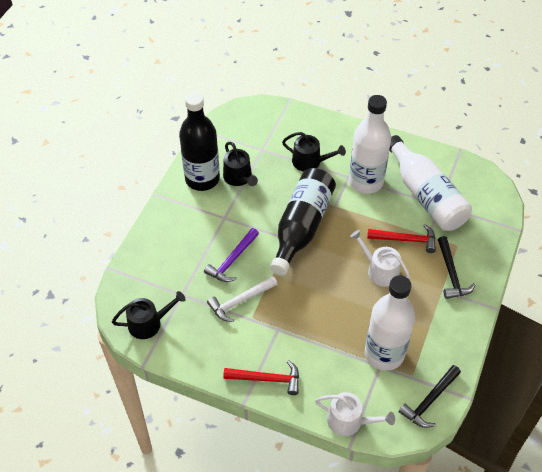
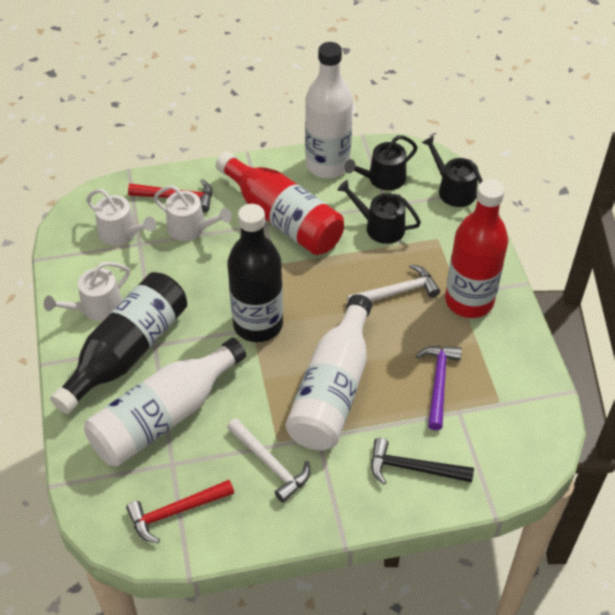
black hammer: [399,365,461,428] [438,236,476,299] = 2 -> [371,438,474,485] = 1
red bottle: none = 0 -> [216,152,344,255] [445,179,508,318] = 2
white hammer: [207,276,278,322] = 1 -> [227,418,310,503] [347,264,440,302] = 2
white watering can: [315,392,395,436] [350,230,410,287] = 2 -> [44,262,130,321] [86,189,156,246] [153,185,232,241] = 3

